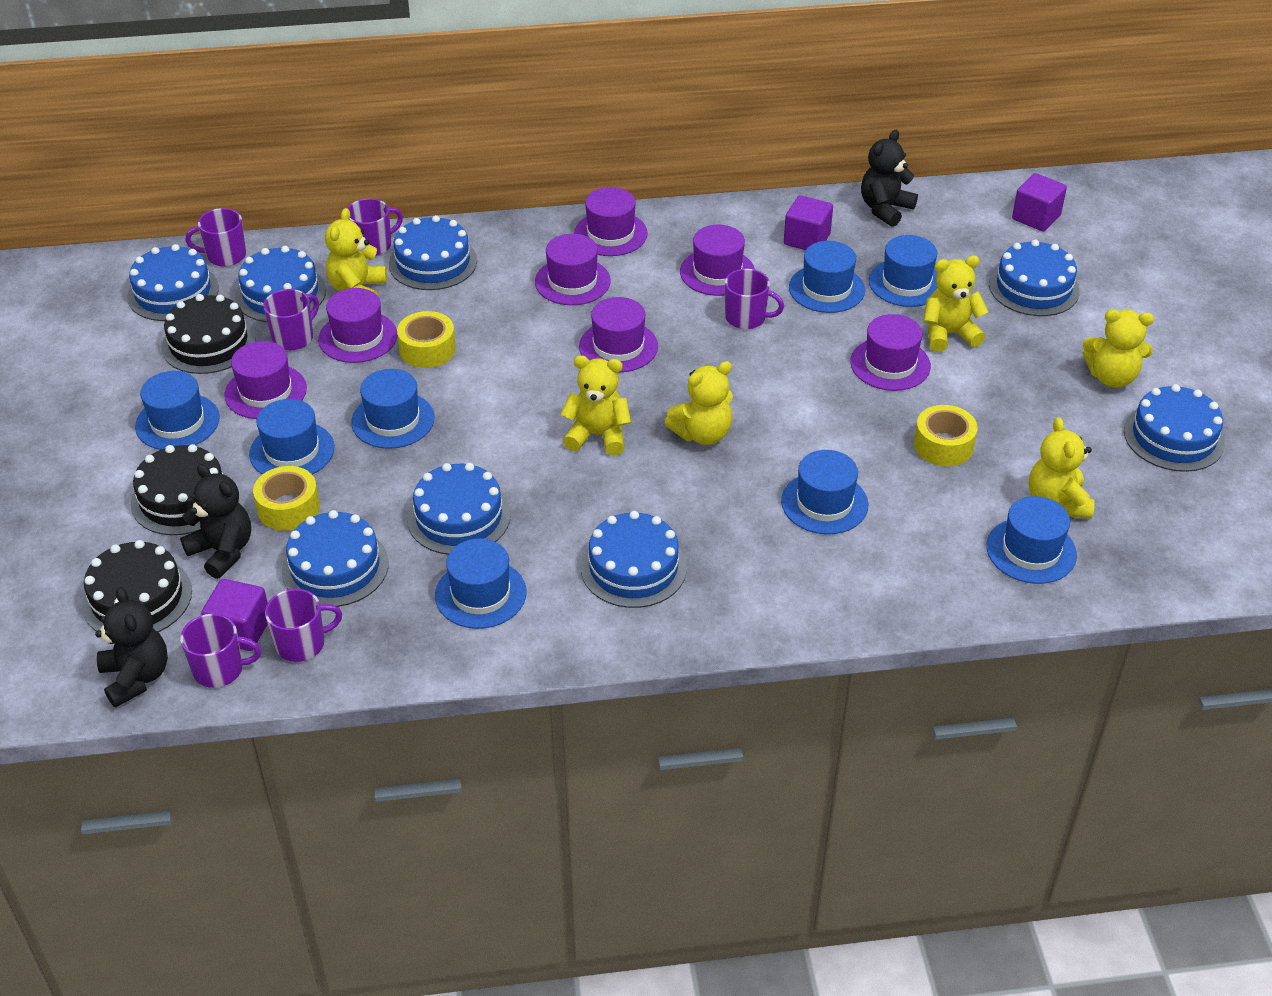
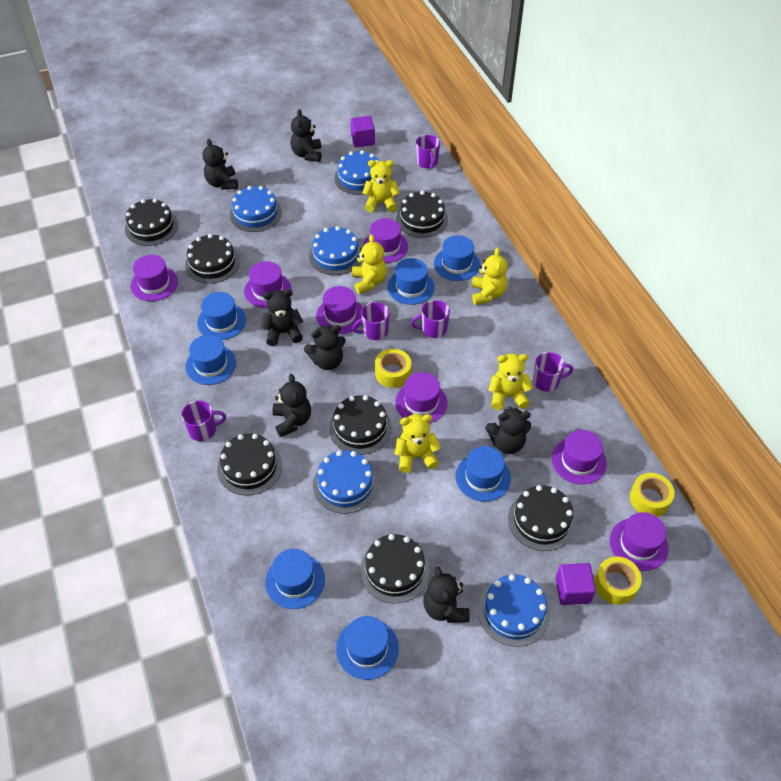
black cake: [82,540,192,632] [131,444,230,535] [162,294,256,374] = 3 -> [125,199,178,246] [185,234,240,284] [217,434,282,496] [329,395,392,455] [360,534,430,603] [396,191,448,238] [508,485,576,551] = 7
black teddy bear: [95,587,168,708] [180,464,251,579] [861,130,918,227] = 3 -> [203,139,238,190] [261,289,303,346] [273,374,311,437] [290,109,321,162] [304,325,346,370] [423,567,470,623] [486,407,531,454] = 7
blue cake: [127,244,219,321] [235,246,326,322] [282,510,389,607] [389,215,477,290] [407,463,511,555] [581,511,687,608] [989,240,1080,316] [1124,384,1225,472] = 8 -> [230,186,282,232] [309,226,361,275] [313,450,378,514] [334,150,379,195] [478,574,550,647] = 5
blue hat: [135,371,220,450] [249,399,335,475] [351,369,434,449] [435,539,526,629] [781,450,869,534] [789,241,865,313] [869,235,938,307] [987,496,1077,584] = 8 -> [185,335,236,385] [197,292,246,340] [265,549,325,609] [336,616,399,680] [387,258,435,305] [434,235,480,281] [455,446,511,502] = 7
purple cube: [201,579,268,651] [784,195,833,250] [1012,173,1067,231] = 3 -> [350,116,375,147] [555,563,596,605] = 2
purple mug: [180,614,261,688] [185,208,246,267] [263,289,319,350] [265,589,342,662] [347,198,403,256] [725,269,784,329] = 6 -> [181,400,226,441] [352,302,390,340] [411,300,450,338] [416,135,440,169] [533,352,573,392] = 5
yellow teddy bear: [325,208,387,296] [560,355,631,456] [665,361,733,445] [923,255,989,352] [1029,417,1094,518] [1083,309,1154,388] = 6 -> [352,235,387,294] [362,160,400,212] [394,414,441,473] [472,248,508,305] [489,353,533,410] = 5

